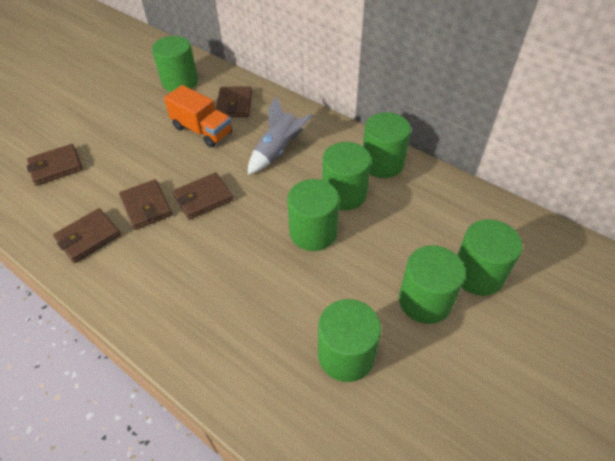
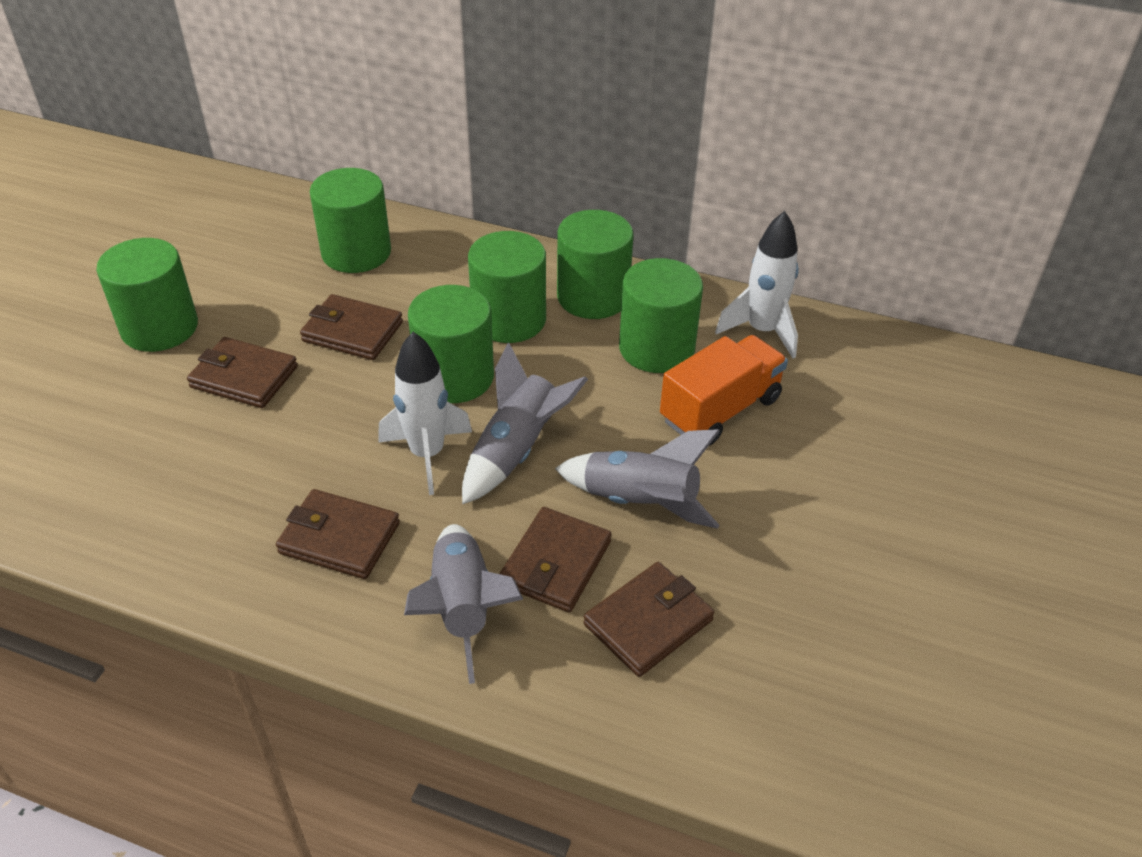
green cylinder: [152,36,198,92] [287,179,339,251] [318,299,381,382] [322,142,371,210] [363,112,411,178] [399,245,466,324] [457,219,523,296] = 7 -> [96,238,198,352] [310,168,391,273] [408,285,494,403] [468,231,546,343] [557,210,634,319] [619,258,703,373] = 6
grey rocket: [248,97,313,175] = 1 -> [404,524,523,684] [462,342,588,504] [555,429,720,529] = 3
white rocket: none = 0 -> [378,332,472,495] [715,211,799,358] = 2

